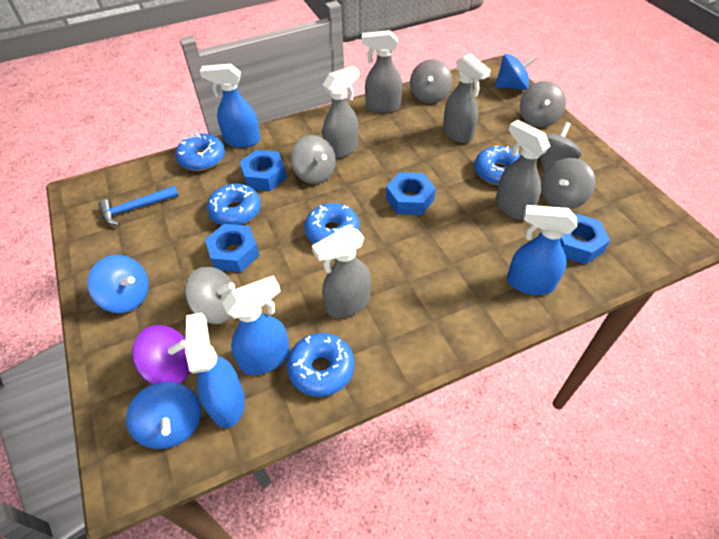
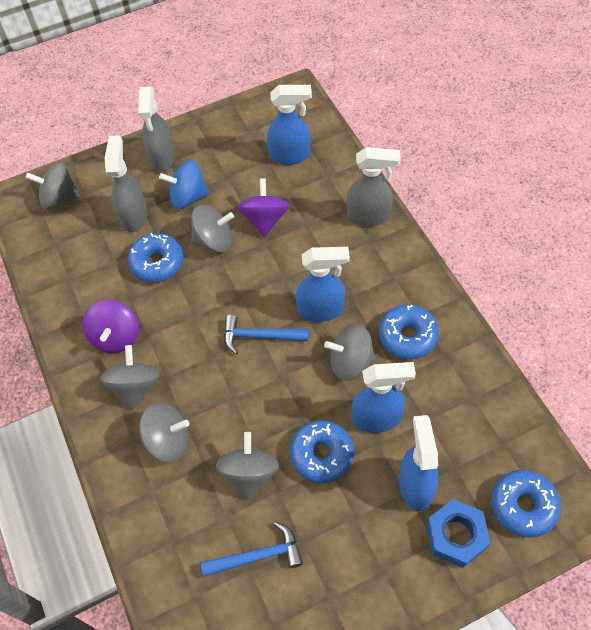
blue donut: [175,133,225,171] [207,184,261,225] [287,333,355,397] [304,203,360,244] [474,146,520,185] = 5 -> [128,233,184,282] [290,421,354,483] [379,305,439,359] [491,470,561,537] = 4
blue hammer: [98,185,179,225] = 1 -> [201,522,303,577] [224,315,308,354] = 2
blue nut: [205,224,260,272] [240,150,287,191] [386,172,436,215] [560,213,610,265] = 4 -> [427,499,490,568] = 1
blue spinning top: [87,255,149,313] [126,382,201,449] [495,54,537,90] = 3 -> [159,160,210,209] = 1
grey spray bottle: [312,226,371,318] [322,66,359,159] [362,30,402,113] [443,53,491,143] [496,120,550,220] = 5 -> [104,135,147,232] [138,86,175,172] [347,147,400,226] = 3
purple spinning top: [132,325,190,385] = 1 -> [82,300,139,353] [238,178,290,237] = 2

